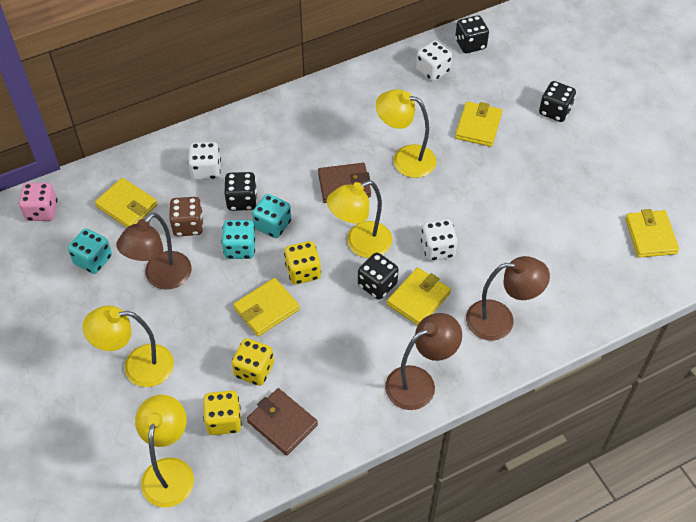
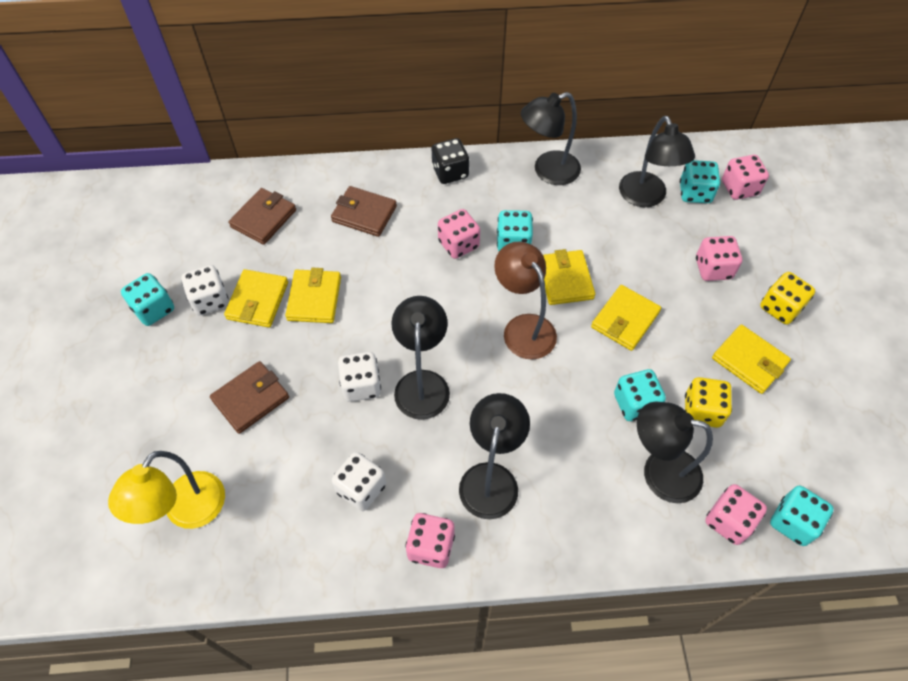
black dice: [224,172,257,211] [358,253,398,300] [455,15,489,53] [539,81,576,122] = 4 -> [432,138,469,184] = 1
black lamp: none = 0 -> [391,296,450,420] [459,393,530,519] [521,92,581,185] [619,116,695,207] [637,401,713,503] = 5
brown dice: [169,197,203,236] = 1 -> none = 0
brown lamp: [116,213,191,289] [385,313,462,410] [466,256,550,341] = 3 -> [494,241,557,360] = 1
brown wallet: [247,388,318,456] [318,163,371,203] = 2 -> [210,361,289,434] [229,188,296,245] [331,186,397,237] = 3
pink dice: [19,183,58,221] = 1 -> [405,513,455,568] [438,209,480,259] [696,236,742,281] [705,484,767,545] [722,155,769,200] = 5
turquoise dice: [68,228,112,274] [221,220,256,259] [252,194,291,238] = 3 -> [121,273,174,326] [497,210,533,251] [614,369,666,421] [680,160,720,203] [770,486,834,546] = 5
yellow dice: [203,390,242,435] [232,338,274,386] [284,241,321,284] = 3 -> [685,377,732,428] [760,272,815,325] = 2
yellow lamp: [83,306,174,387] [135,395,194,507] [327,181,392,258] [376,89,436,178] = 4 -> [108,451,225,529] = 1

